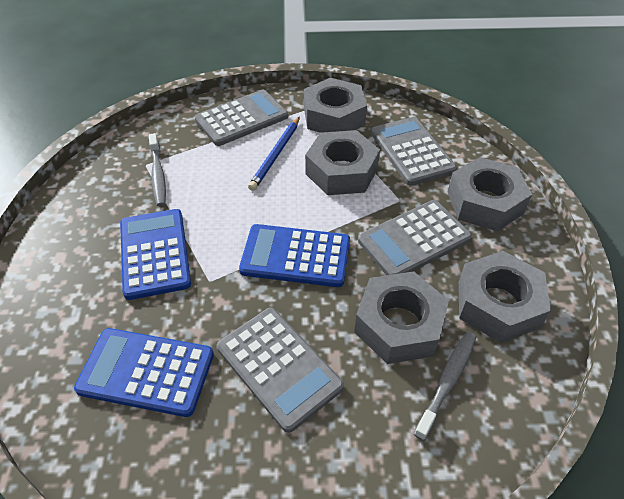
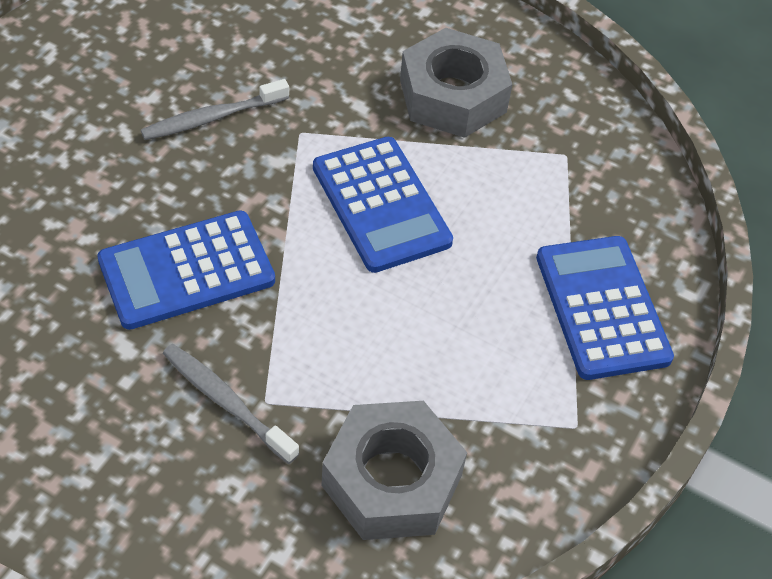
blue pencil: [248,117,300,191] = 1 -> none = 0
grey calculator: [195,90,288,146] [217,308,344,433] [358,200,472,275] [371,117,457,186] = 4 -> none = 0
grey nut: [304,78,367,133] [305,130,380,195] [354,271,449,364] [448,157,532,231] [458,251,551,343] = 5 -> [321,401,467,540] [400,28,513,138] = 2

